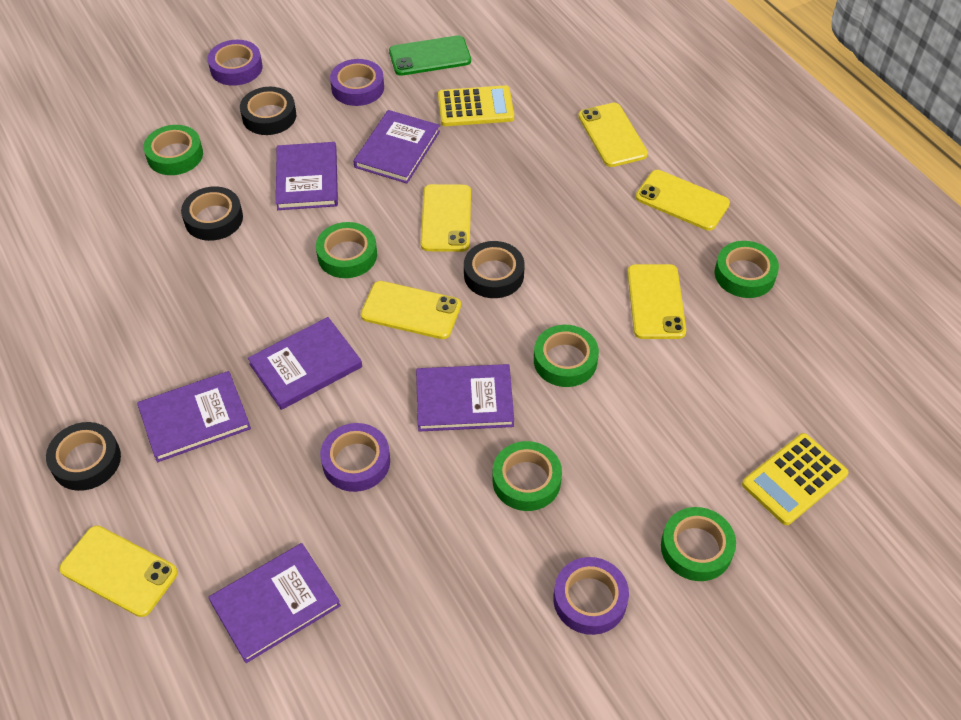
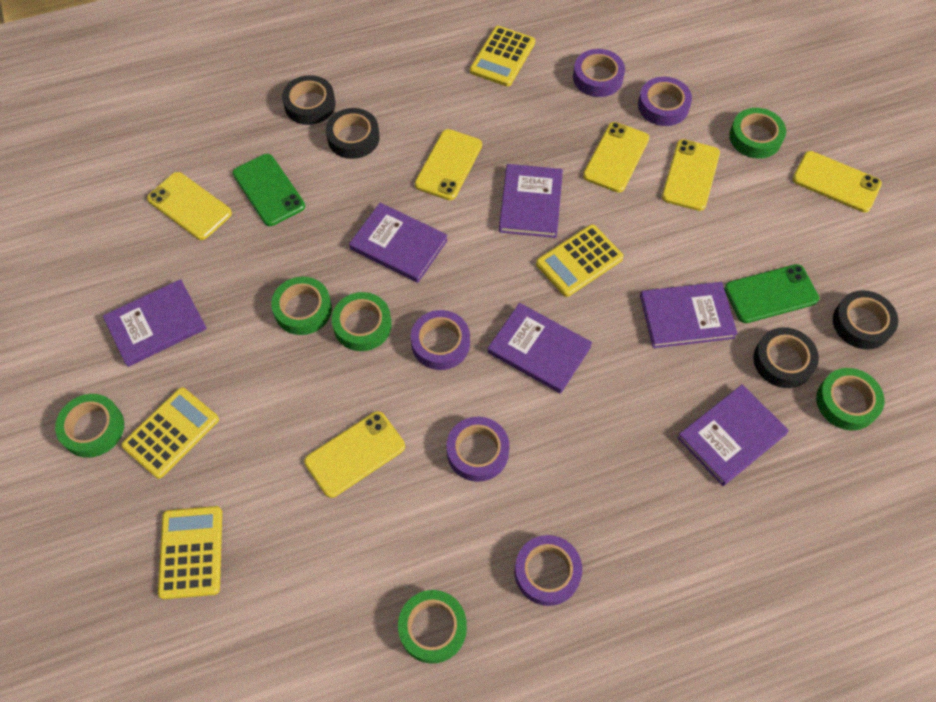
green phone: [389,35,471,76] = 1 -> [232,154,305,226] [724,264,819,323] = 2
purple tape: [208,40,262,86] [320,423,390,492] [330,59,384,106] [553,557,629,635] = 4 -> [411,310,470,370] [447,417,510,482] [515,535,582,606] [573,49,625,97] [638,77,692,126] = 5
yellow calculator: [438,85,514,126] [742,433,848,525] = 2 -> [121,387,219,479] [158,506,222,599] [470,26,535,87] [536,224,624,297] = 4

